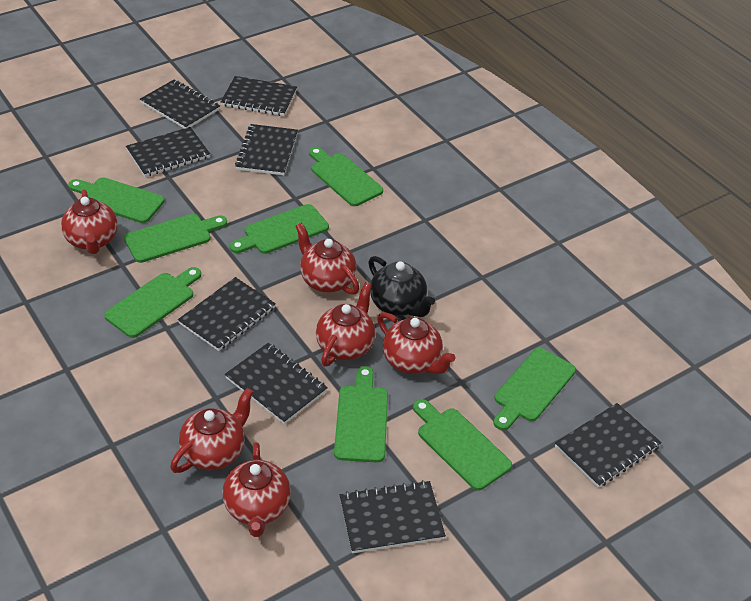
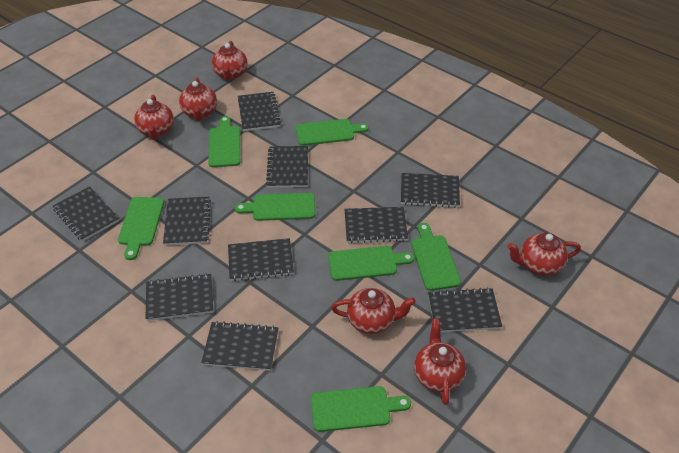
black notebook: [126,127,210,177] [140,79,220,128] [178,277,276,351] [221,76,297,116] [225,343,328,424] [235,124,298,175] [340,480,446,553] [555,403,662,488] = 8 -> [53,186,119,241] [145,273,213,321] [163,197,211,245] [201,321,278,371] [228,238,294,281] [238,92,281,131] [266,146,308,188] [345,207,408,243] [401,173,460,208] [428,287,502,332] = 10
black teapot: [368,256,435,317] = 1 -> none = 0
green cutting board: [68,177,165,223] [104,267,201,338] [124,214,227,263] [230,204,329,254] [309,147,383,206] [334,366,388,463] [413,399,512,491] [493,348,576,430] = 8 -> [118,197,164,260] [208,116,240,167] [235,193,315,221] [296,119,369,146] [311,386,411,432] [328,246,414,281] [411,223,461,291] = 7

